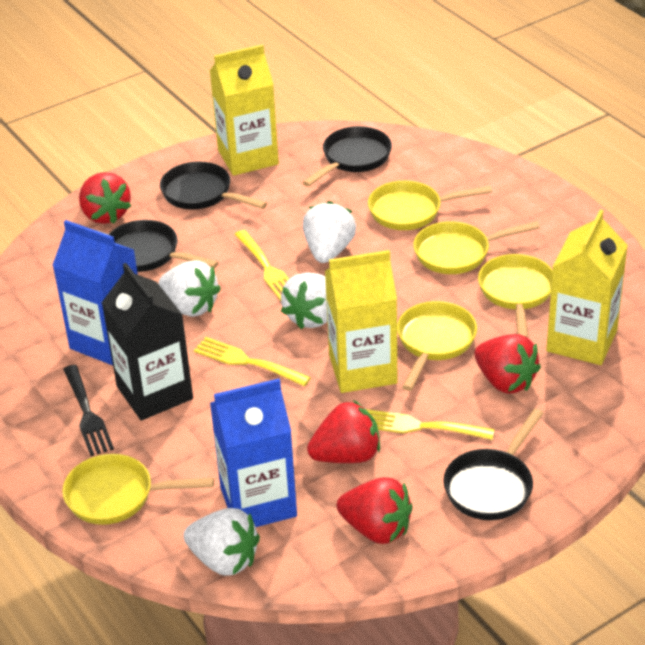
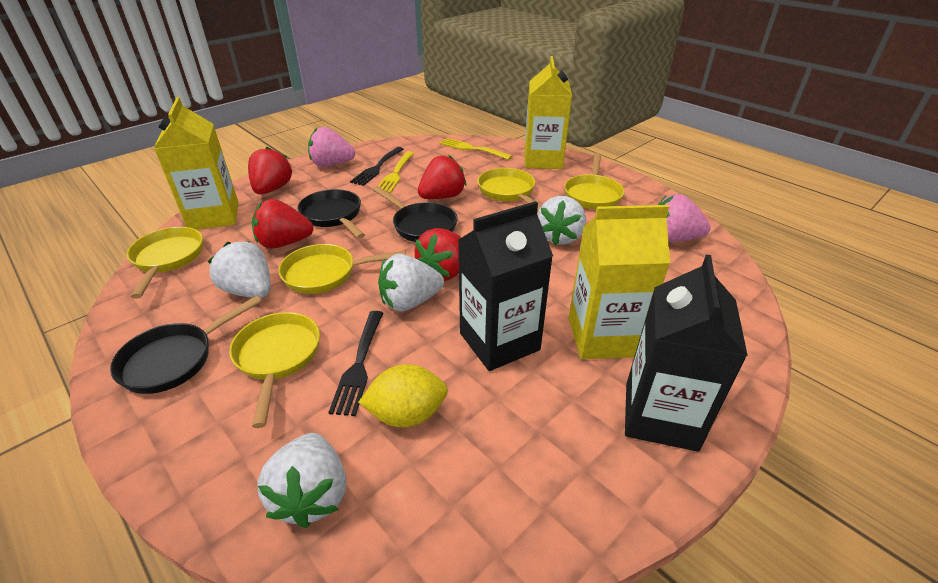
black carton: [102,263,193,420] = 1 -> [458,201,553,371] [625,255,748,452] = 2
black fork: [63,365,114,456] = 1 -> [328,311,383,416] [350,147,404,186] = 2
black pan: [109,220,219,272] [160,162,267,210] [302,126,392,187] [443,409,543,520] = 4 -> [110,296,262,394] [297,189,365,239] [373,186,458,242] = 3
blue carton: [52,220,138,365] [210,379,297,527] = 2 -> none = 0
pink strawberry: none = 0 -> [308,127,355,167] [658,194,711,242] = 2
yellow fork: [194,337,311,386] [234,230,289,301] [366,409,495,440] = 3 -> [378,151,414,193] [439,138,512,160] = 2
yellow lemon: none = 0 -> [358,364,448,427] = 1

